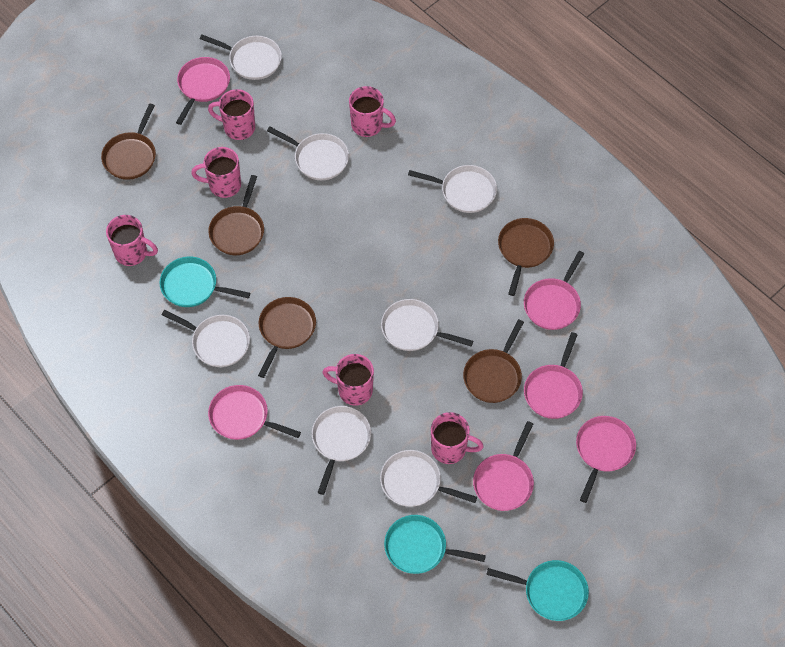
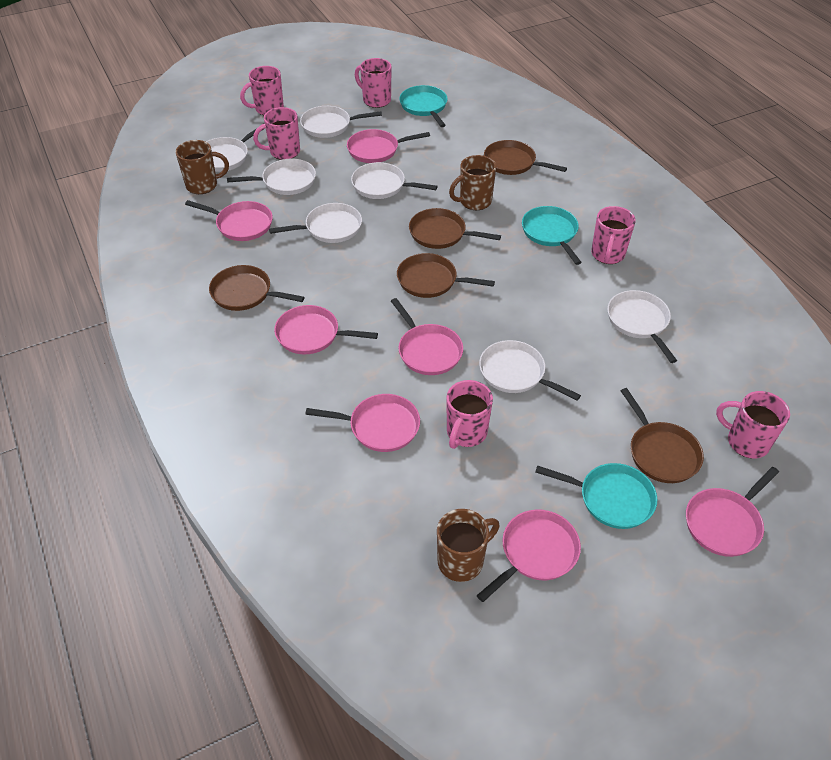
brown mug: none = 0 -> [175,140,229,194] [437,509,499,582] [449,155,496,210] = 3
pink pan: [176,57,230,125] [208,385,301,440] [473,421,534,511] [524,251,584,330] [524,332,583,419] [576,416,636,503] = 6 -> [185,200,273,241] [274,305,378,354] [305,394,420,452] [347,129,430,163] [391,298,463,375] [477,510,581,602] [686,467,779,557] = 7

